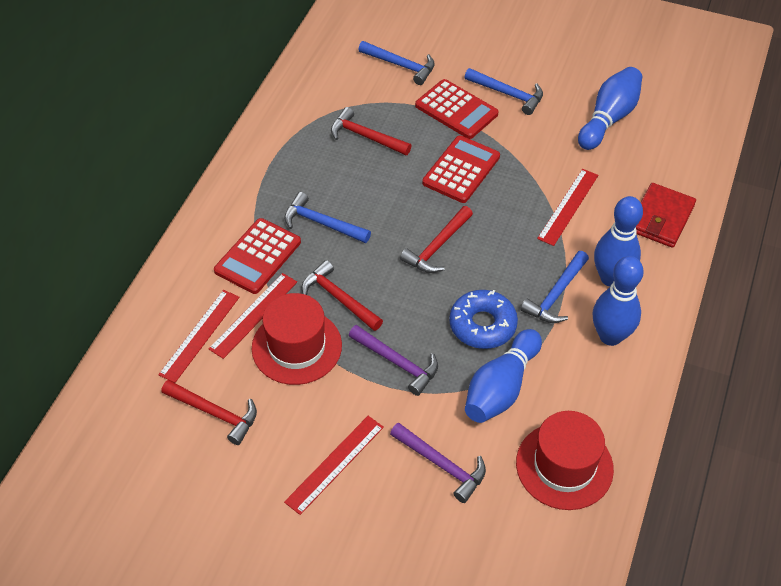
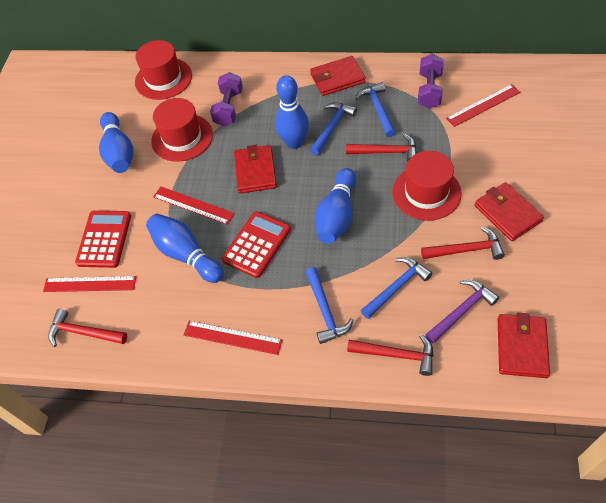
blue donut: [449,290,518,349] = 1 -> none = 0
purple dumbbell: none = 0 -> [210,72,243,126] [418,54,444,109] = 2
purple hammer: [349,325,438,396] [390,423,486,503] = 2 -> [425,280,499,344] = 1
red calculator: [214,218,301,294] [415,79,499,139] [422,135,500,203] = 3 -> [75,211,131,268] [222,211,291,278] = 2
red hat: [252,293,342,385] [516,411,614,510] = 2 -> [135,40,192,100] [151,98,213,162] [392,151,462,221] = 3
red wallet: [636,183,696,248] = 1 -> [234,145,277,194] [310,56,366,96] [475,182,544,241] [498,313,550,378] = 4

